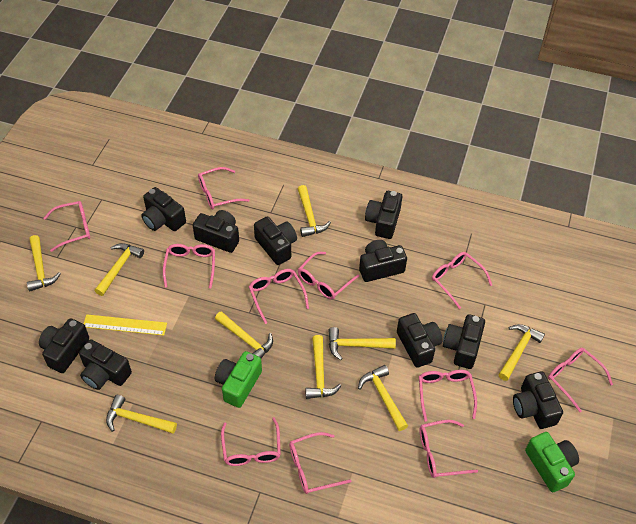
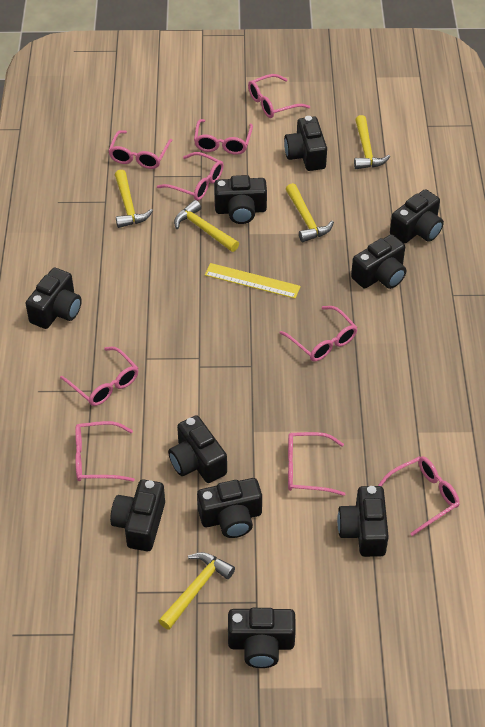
green camera: [215,351,262,408] [525,432,579,492] = 2 -> none = 0
pink glasses: [43,201,90,252] [163,244,215,288] [198,167,249,210] [221,417,281,466] [249,269,309,324] [289,432,351,494] [298,252,359,299] [419,370,477,421] [420,420,478,478] [432,252,492,309] [548,348,613,412] = 11 -> [60,347,138,406] [75,421,135,482] [108,130,173,169] [157,152,224,201] [194,119,253,155] [248,74,310,118] [279,306,358,361] [288,432,345,496] [378,456,460,536] = 9
yellow hammer: [27,235,61,292] [95,243,144,296] [106,395,177,434] [215,311,273,358] [298,185,331,237] [306,335,341,399] [328,327,396,360] [358,365,408,431] [498,324,545,381] = 9 -> [115,170,153,228] [159,552,235,630] [174,200,239,252] [286,183,334,242] [354,115,390,169] = 5

